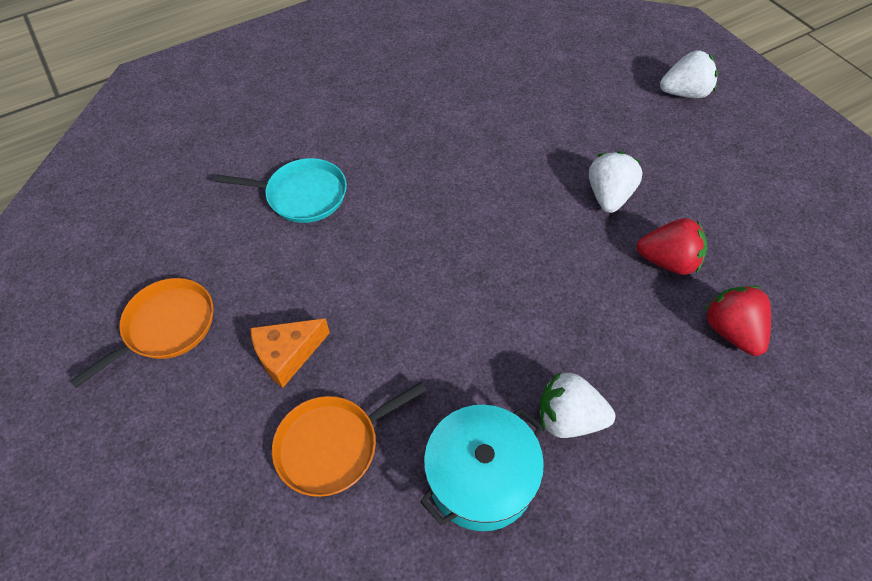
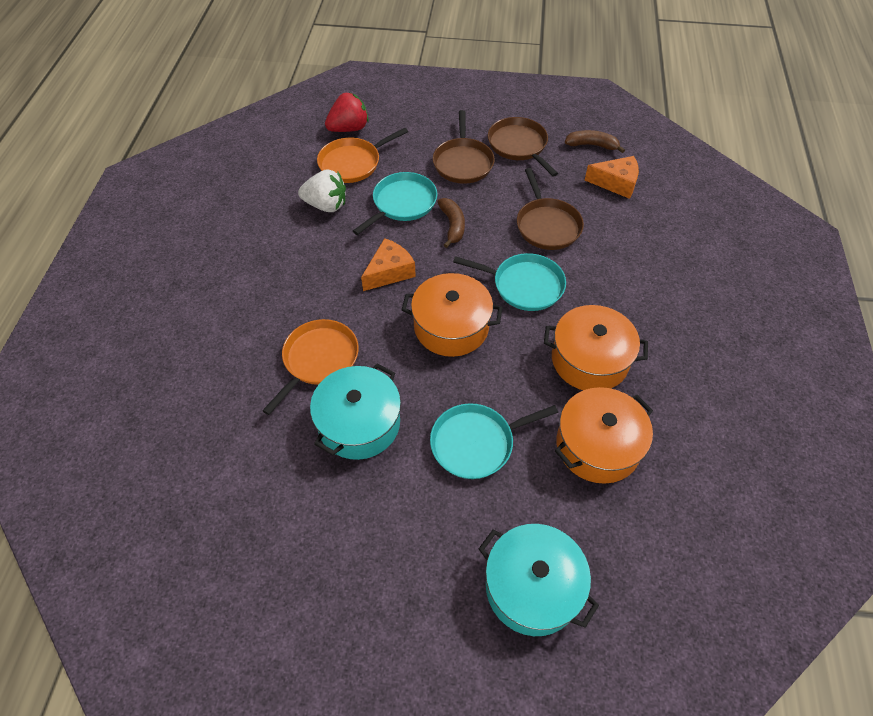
brown banana: none = 0 -> [437,198,465,248] [565,130,625,153] = 2
brown pan: none = 0 -> [433,110,495,184] [488,117,558,177] [517,168,584,250] = 3
orange cheese: [250,318,330,388] = 1 -> [361,238,416,291] [585,156,639,199] = 2
orange pot: none = 0 -> [402,273,502,357] [544,305,648,390] [555,387,653,484] = 3
red strawberry: [637,218,707,275] [704,286,771,356] = 2 -> [325,92,369,132] = 1
turquoise pan: [215,158,347,223] = 1 -> [353,172,437,235] [430,403,558,479] [453,253,566,311] = 3
turquoise pot: [420,405,544,531] = 1 -> [310,363,401,460] [479,524,599,636] = 2
white strawberry: [539,372,615,438] [589,151,643,213] [660,50,718,98] = 3 -> [298,169,346,212] = 1

